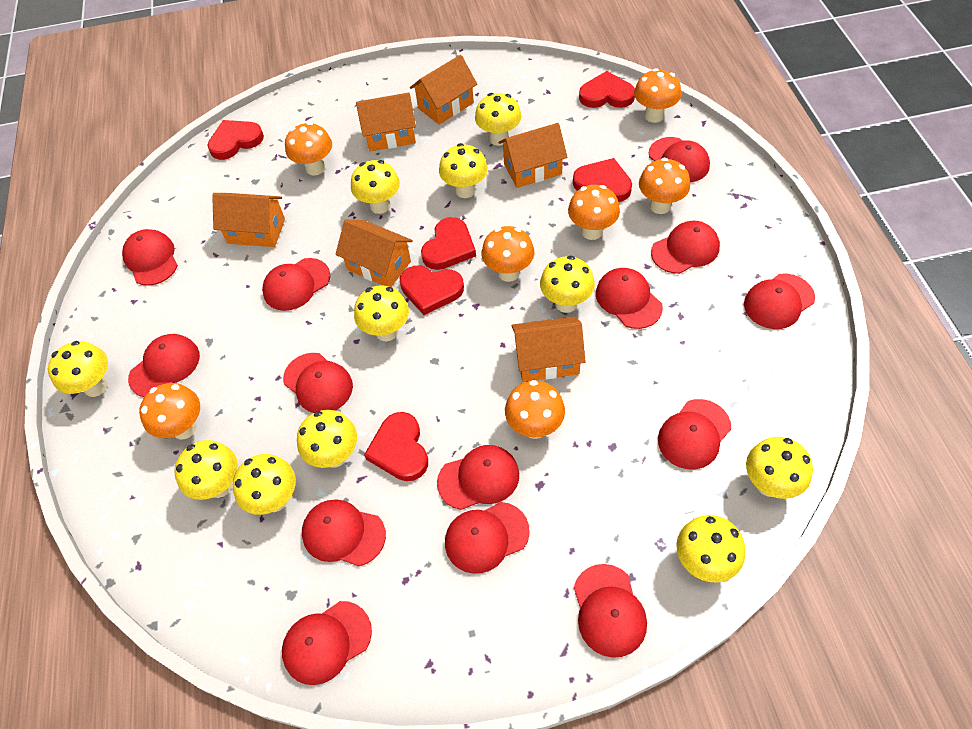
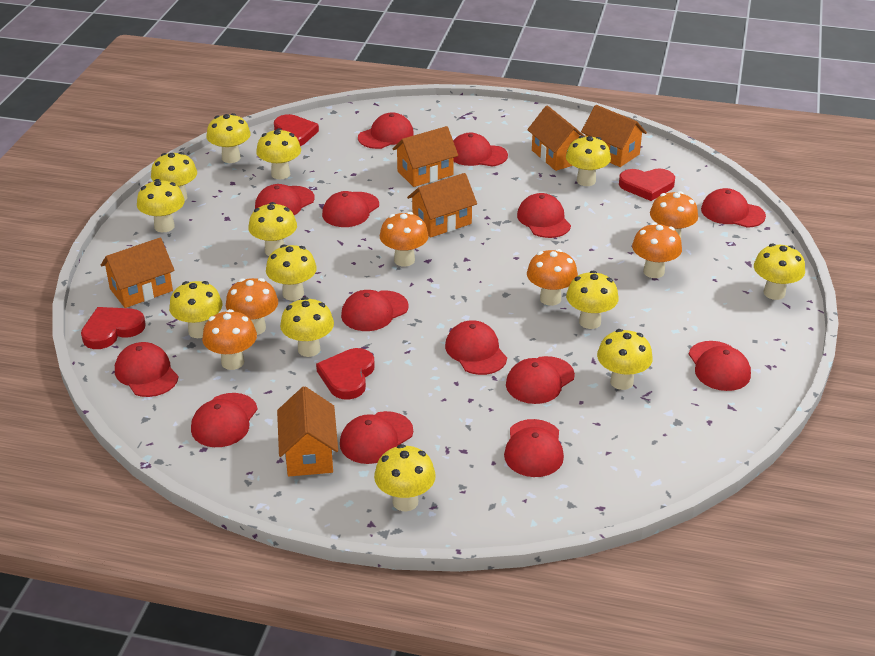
orange mushroom: [139,383,200,439] [285,122,332,176] [482,226,534,282] [505,380,565,439] [568,185,620,240] [634,68,681,123] [639,158,690,214] = 7 -> [202,309,257,370] [226,278,278,335] [380,212,429,267] [527,249,578,306] [632,222,682,278] [650,191,698,238] = 6
red heart: [207,120,264,160] [364,412,428,481] [400,265,464,315] [421,217,476,270] [573,158,632,202] [579,71,635,108] = 6 -> [81,307,146,349] [274,114,319,146] [316,348,375,400] [619,169,675,201] = 4
yellow mushroom: [48,341,108,397] [174,440,238,500] [233,454,296,515] [297,410,357,468] [351,160,400,214] [354,285,409,341] [439,143,488,198] [475,93,522,146] [540,256,595,313] [676,515,745,583] [746,437,813,499] = 11 -> [137,179,185,232] [151,152,197,201] [169,281,222,338] [206,113,251,163] [248,202,297,256] [256,128,301,179] [266,244,317,300] [280,297,334,357] [374,444,436,511] [566,136,611,186] [566,270,619,329] [597,329,653,390] [754,244,805,300] = 13

